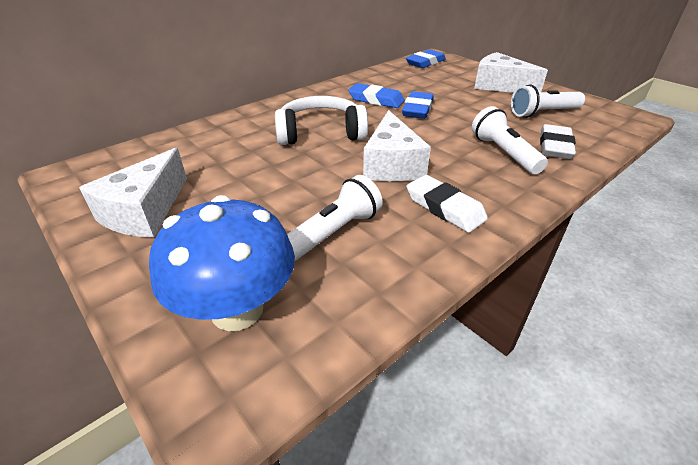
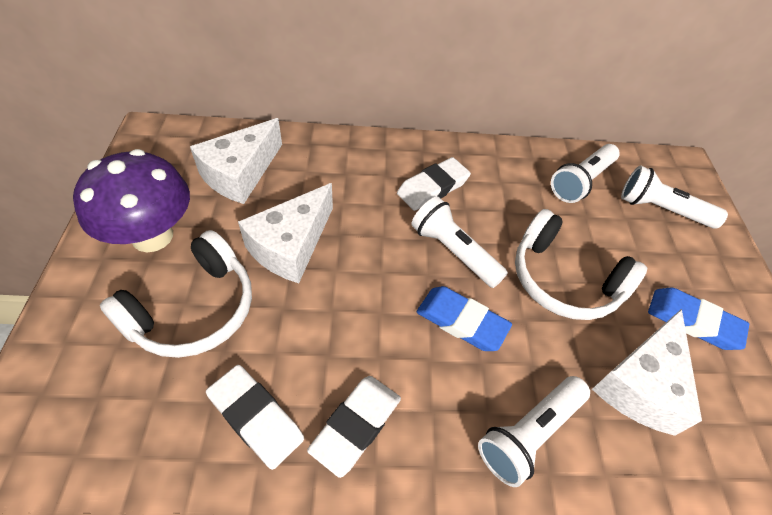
blue eraser: [348,83,405,108] [402,91,434,119] [406,50,446,68] = 3 -> [416,286,512,351] [648,288,749,350] = 2
blue mushroom: [149,195,295,331] = 1 -> none = 0
purple mushroom: none = 0 -> [73,149,190,252] = 1
white eraser: [406,175,488,233] [540,124,576,159] = 2 -> [206,365,304,470] [307,376,401,478] [397,157,471,211] = 3
white flashlight: [287,175,383,261] [472,106,548,174] [511,85,585,118] = 3 -> [411,196,508,288] [478,376,590,487] [551,144,620,203] [621,166,728,229] = 4
white headphones: [275,96,368,145] = 1 -> [100,230,252,358] [515,209,647,320] = 2

